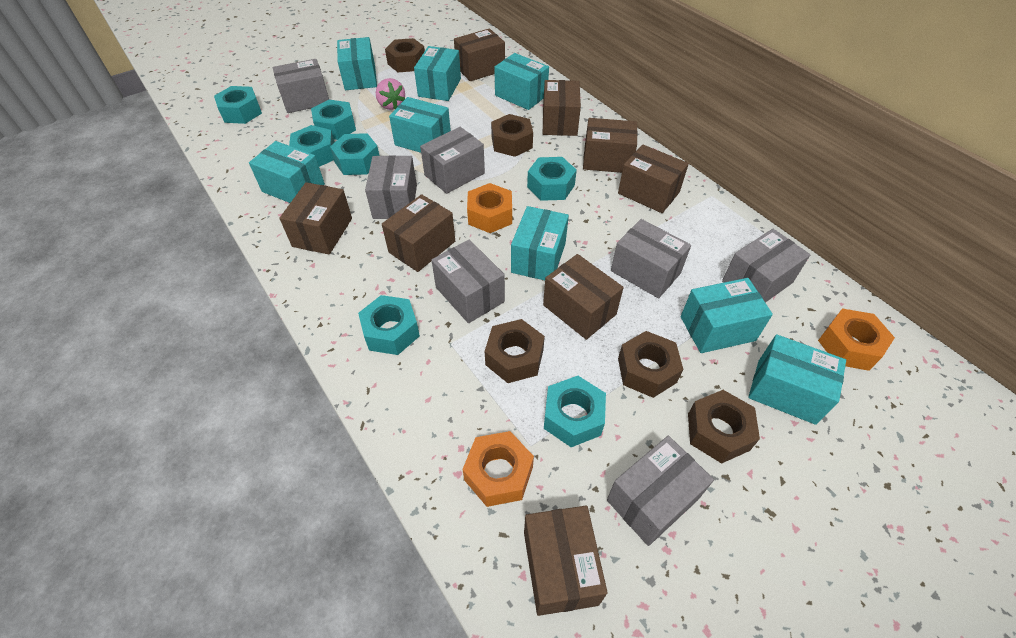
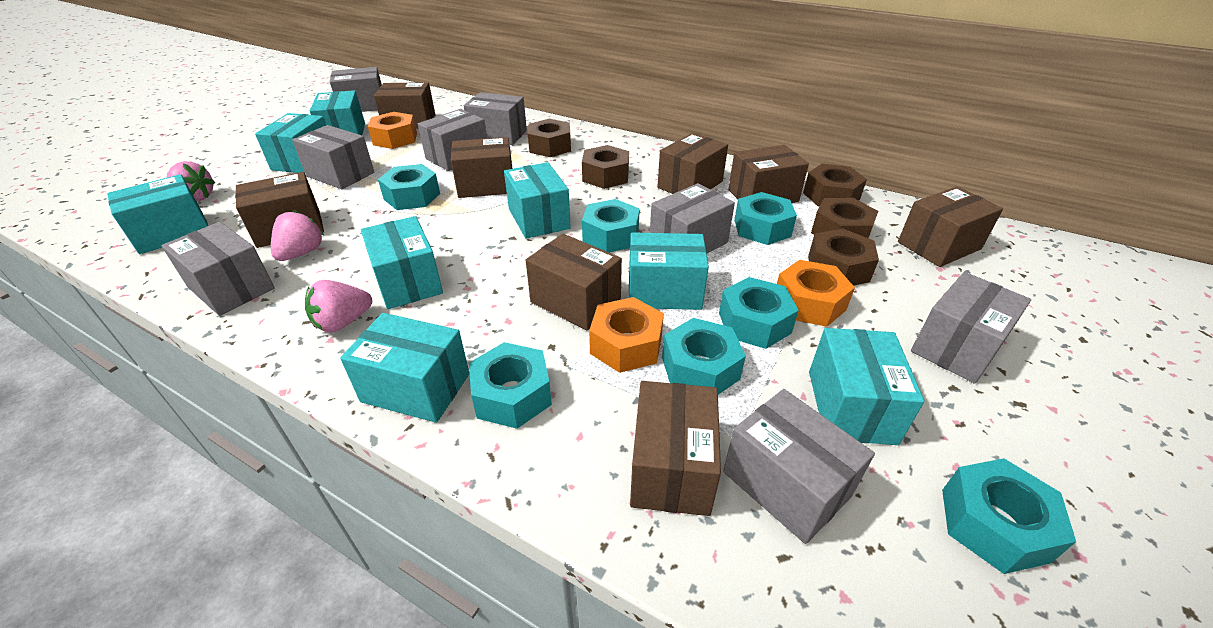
grey box: [273,59,329,113] [365,155,417,219] [420,127,485,194] [431,240,505,323] [607,436,714,546] [611,219,691,298] [722,229,810,303] = 7 -> [161,222,275,316] [292,125,375,189] [330,67,382,112] [418,109,487,171] [464,92,527,145] [650,183,735,253] [723,389,875,544] [911,272,1031,384] = 8
pink strawberry: [376,78,405,110] = 1 -> [166,161,215,201] [271,210,324,261] [305,280,372,333] = 3

